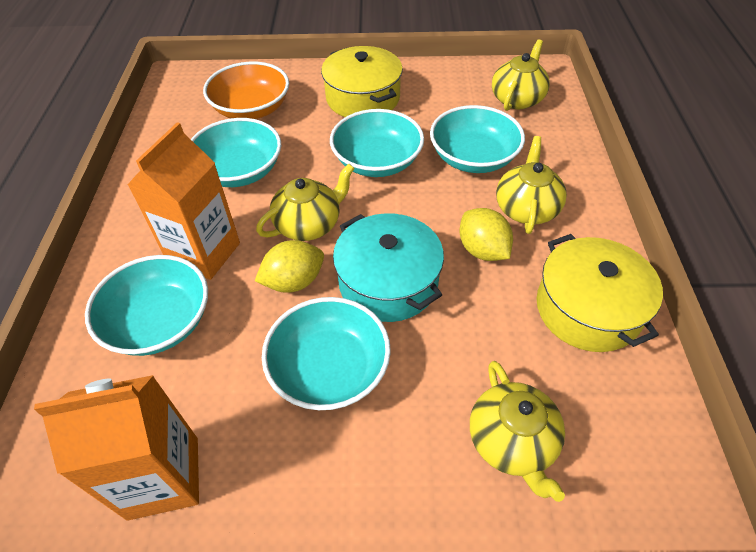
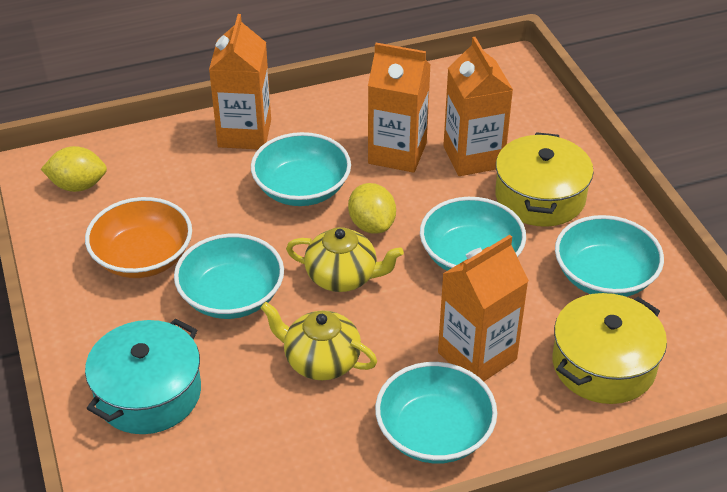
orange carton: [34,375,199,521] [127,122,240,280] = 2 -> [209,14,271,149] [368,43,431,173] [438,235,529,382] [443,37,513,176] = 4
yellow teapot: [256,164,355,241] [470,361,565,502] [492,39,550,111] [496,136,567,234] = 4 -> [261,302,377,380] [286,227,404,292] = 2

